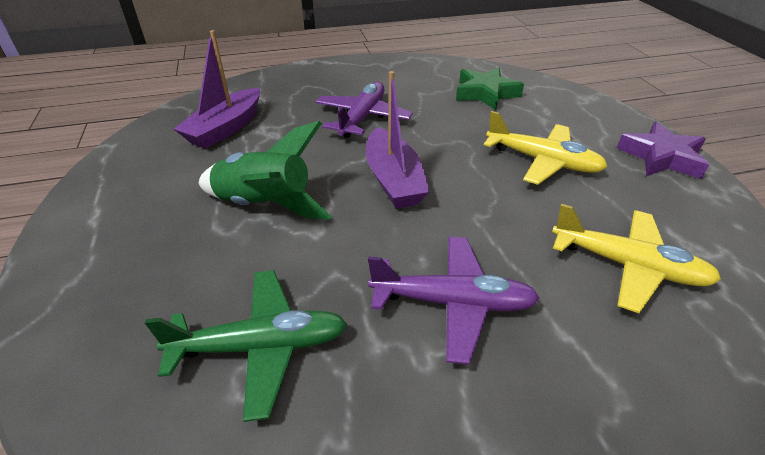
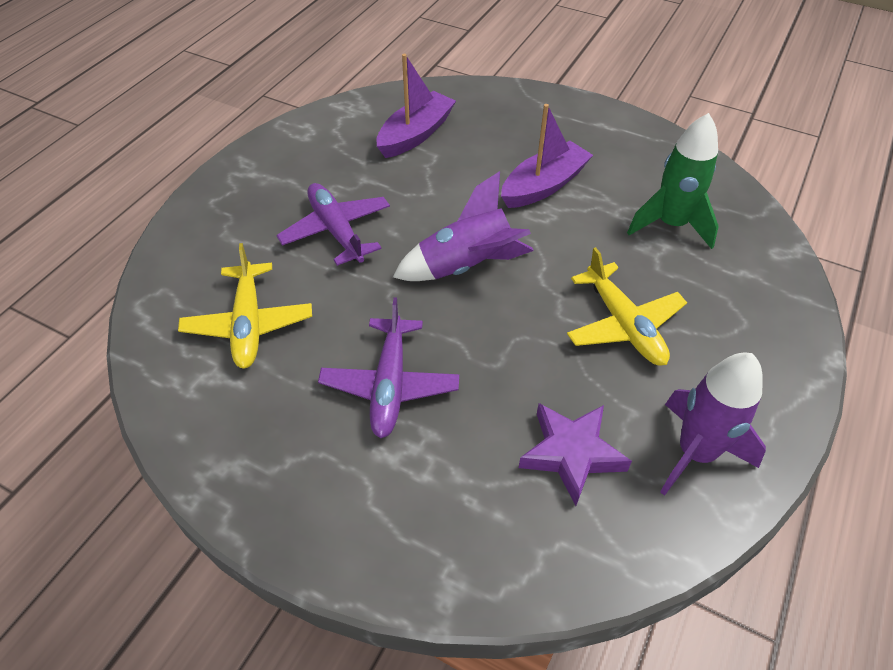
green plane: [145,270,347,422] = 1 -> none = 0
green star: [456,67,524,110] = 1 -> none = 0
purple rocket: none = 0 -> [393,171,534,281] [660,353,766,496] = 2

